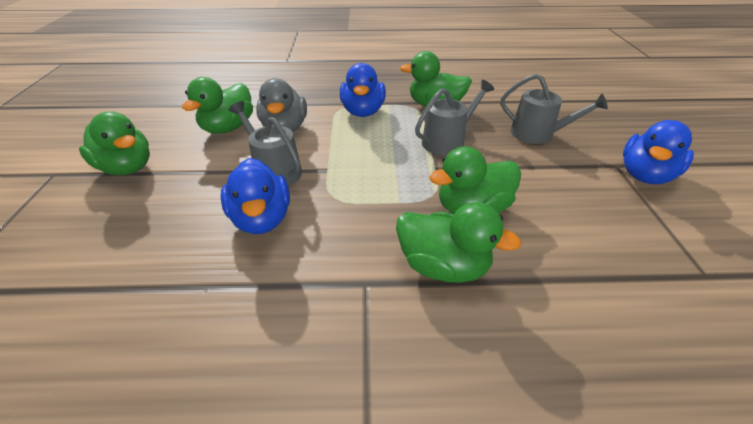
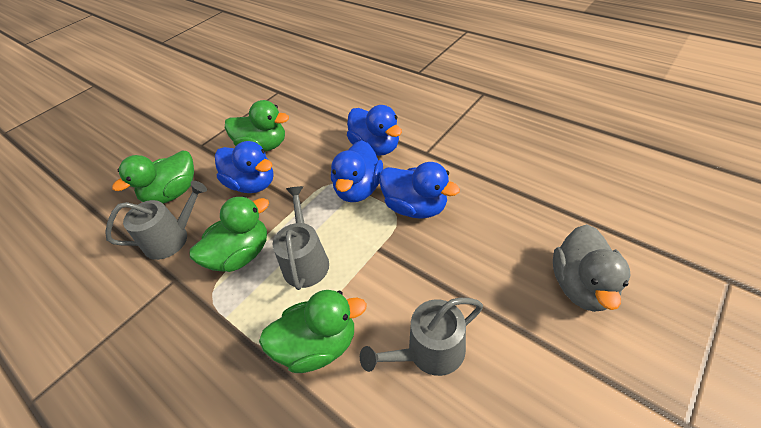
blue duck: [221,158,290,234] [340,63,386,117] [623,120,694,184] = 3 -> [215,141,273,193] [331,140,383,202] [347,105,402,156] [379,162,460,219] = 4
green duck: [79,112,150,175] [182,77,253,134] [396,202,521,283] [400,51,472,107] [430,146,521,214] = 5 -> [112,151,194,203] [190,196,269,272] [225,100,289,151] [259,290,367,373] = 4

